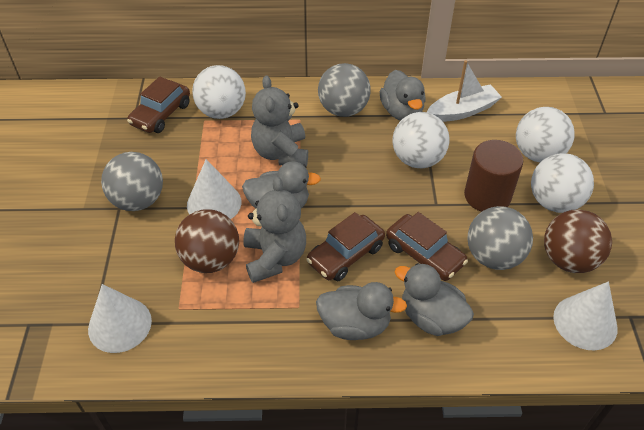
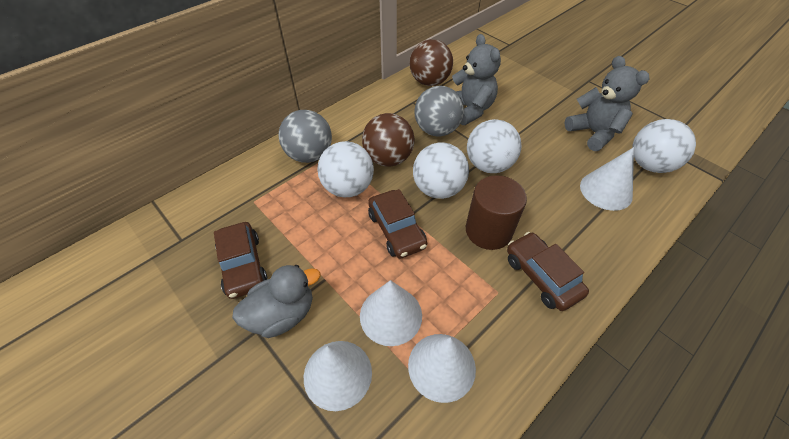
grey ball: [101,152,163,211] [318,63,371,117] [467,206,533,270] = 3 -> [278,110,332,163] [414,86,464,136] = 2
grey duck: [242,161,321,208] [316,282,407,340] [380,70,426,121] [395,263,474,336] = 4 -> [232,265,321,338] = 1
white boat: [427,60,502,122] = 1 -> none = 0
white cone: [88,284,152,353] [187,159,241,219] [553,281,618,350] = 3 -> [304,341,372,411] [360,280,422,346] [408,334,476,403] [580,147,634,211] = 4

